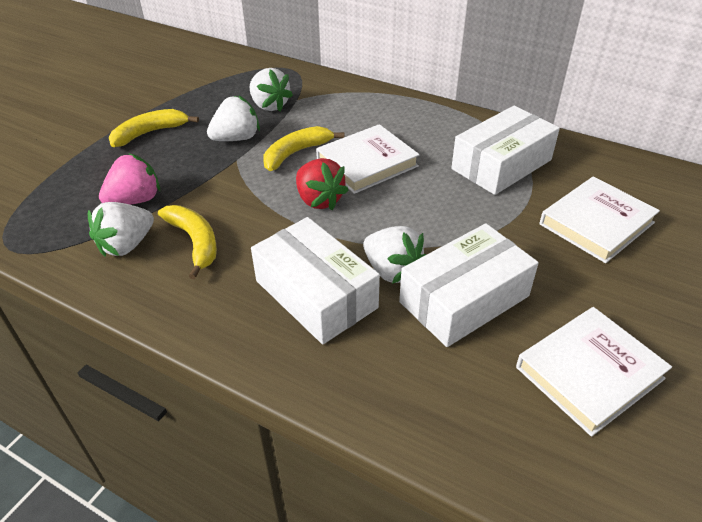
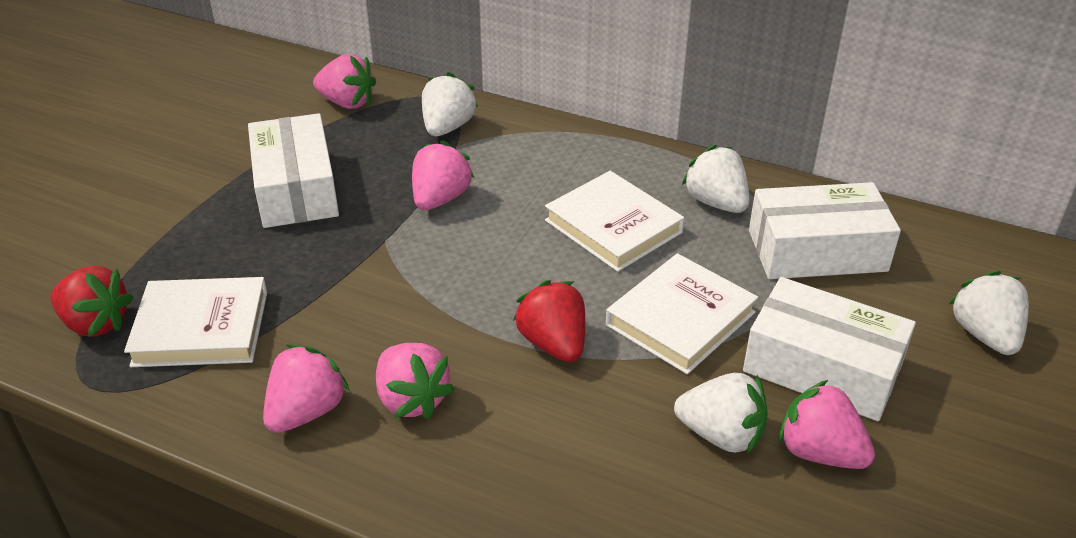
pink strawberry: [99,153,160,205] = 1 -> [263,344,350,433] [313,54,376,109] [376,343,455,419] [412,140,474,210] [778,380,875,469] = 5
red strawberry: [296,158,348,210] = 1 -> [50,266,134,337] [513,280,585,362] = 2
yellow banana: [109,109,199,147] [158,205,217,279] [263,126,345,171] = 3 -> none = 0

